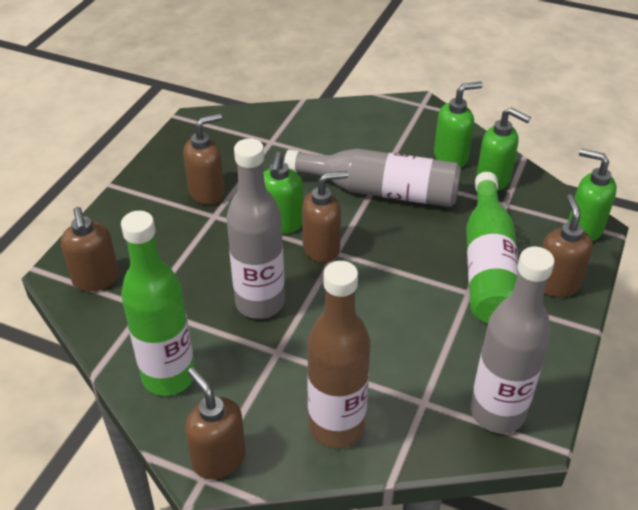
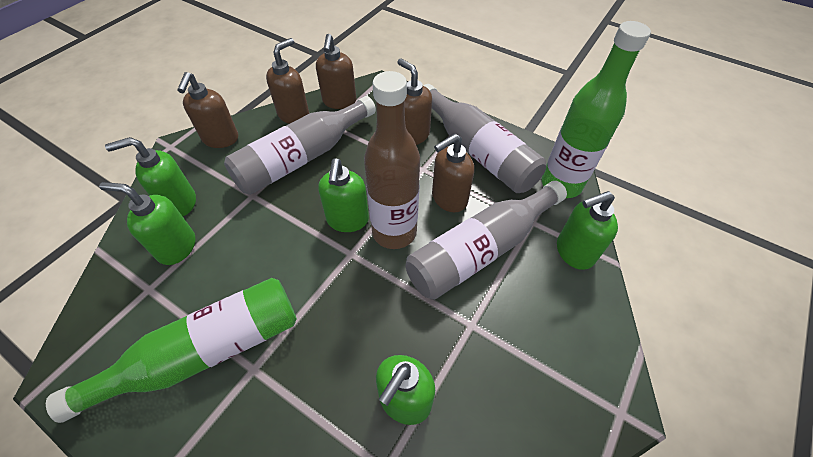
green soap dispenser: [263,152,303,234] [434,82,483,167] [476,107,531,191] [568,149,617,241] = 4 -> [99,182,195,265] [105,137,196,216] [318,158,369,232] [376,355,435,425] [557,191,618,270] = 5

